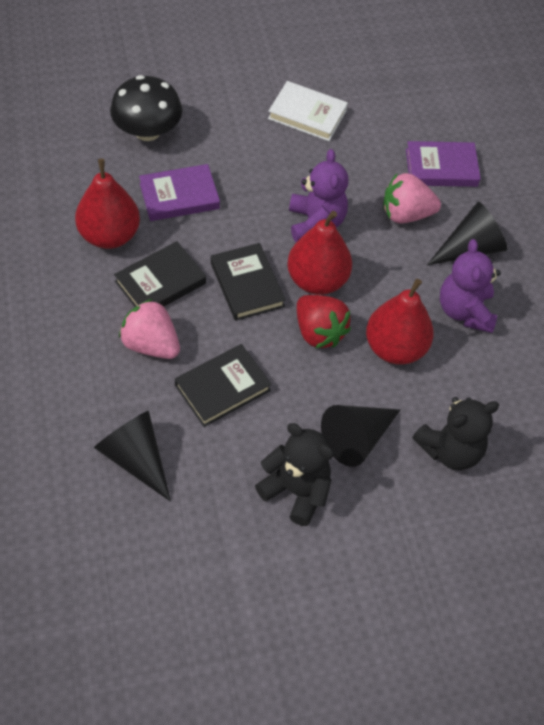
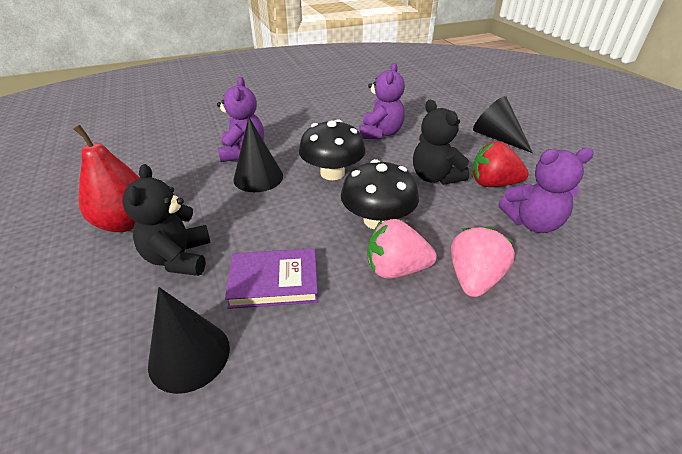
black book: [114,241,206,307] [175,344,272,427] [211,243,286,321] = 3 -> none = 0
black mushroom: [110,75,182,141] = 1 -> [299,119,366,180] [341,159,419,229] = 2
purple book: [139,164,220,221] [406,141,481,187] = 2 -> [225,248,318,309] = 1
purple teddy bear: [289,149,348,242] [440,239,501,333] = 2 -> [217,77,264,162] [359,63,405,139] [499,148,594,233] = 3
red pear: [75,159,140,249] [287,211,352,295] [366,279,434,365] = 3 -> [73,125,140,232] = 1
white book: [268,81,348,141] = 1 -> none = 0

